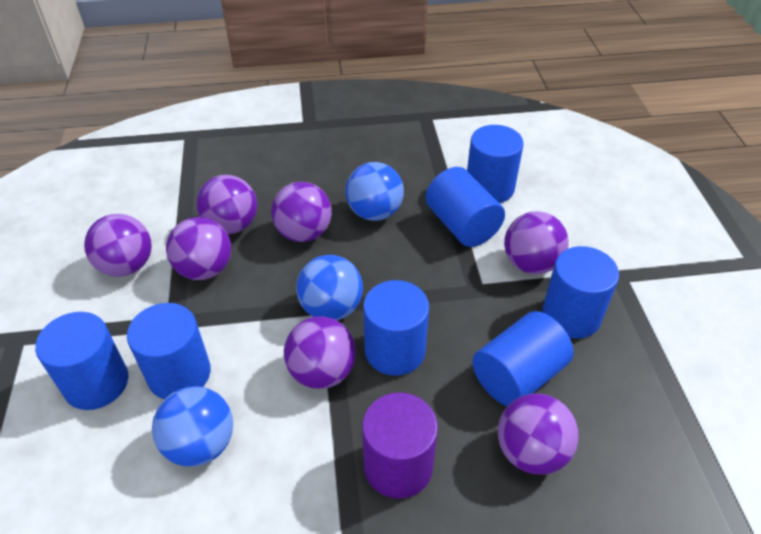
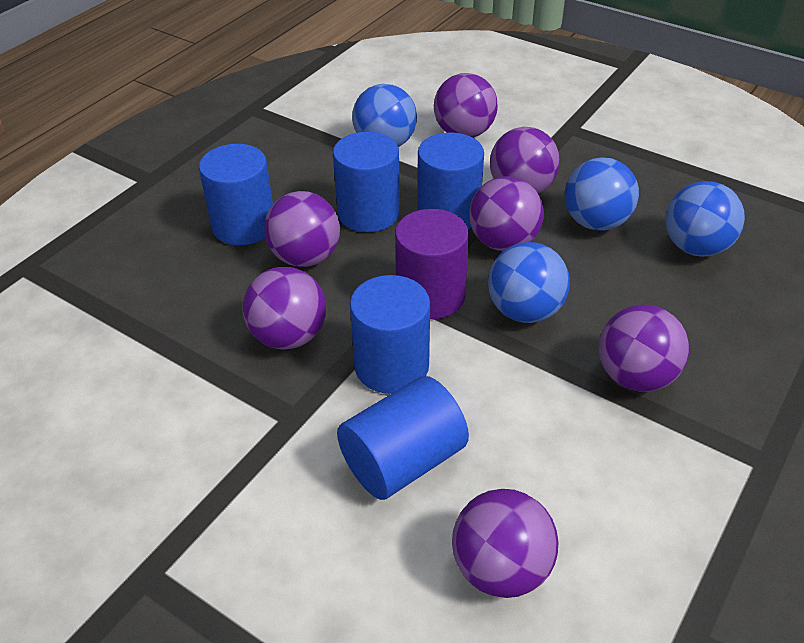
blue ball: [152,386,233,467] [296,255,363,320] [346,162,404,221] = 3 -> [352,84,417,147] [488,242,570,323] [565,157,639,231] [665,181,745,257] = 4
blue cylinder: [35,312,129,410] [127,303,211,399] [363,280,429,376] [426,167,505,247] [467,125,524,203] [472,311,574,406] [542,246,619,338] = 7 -> [199,144,273,245] [333,132,400,232] [337,376,469,500] [350,275,430,394] [417,132,484,229] = 5

